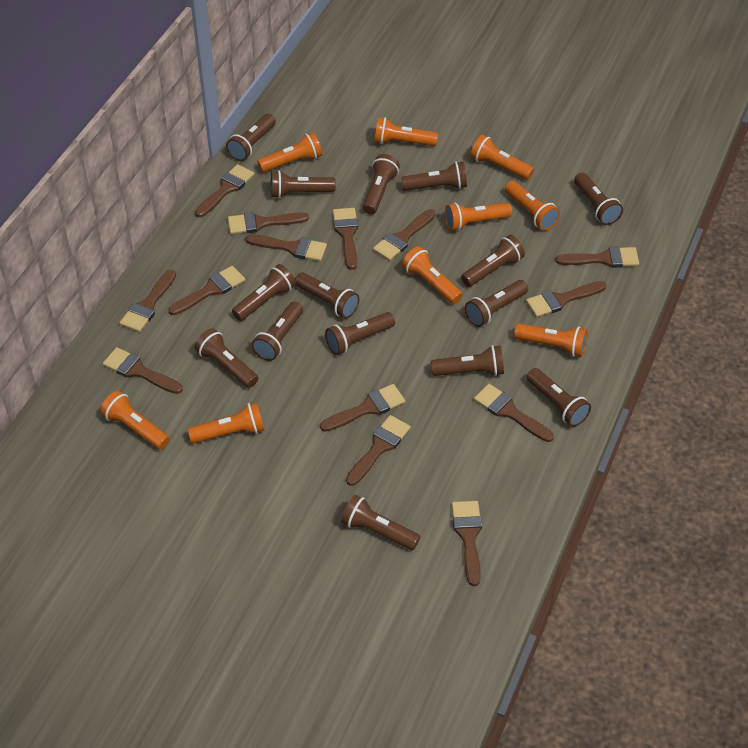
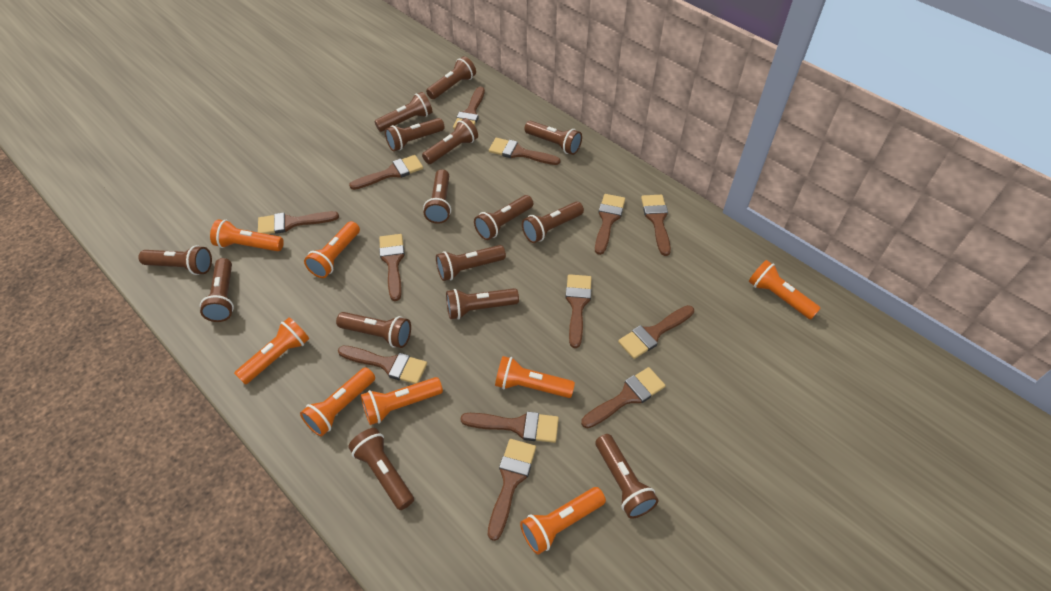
brown brush: [102,347,183,394] [119,270,176,332] [168,266,245,315] [195,164,255,217] [228,212,309,234] [245,234,327,261] [320,384,406,432] [333,208,358,270] [346,415,411,486] [373,209,435,261] [452,501,482,586] [474,384,554,442] [526,281,607,317] [555,246,639,268] = 14 -> [258,211,339,234] [338,346,427,384] [349,155,423,190] [379,234,405,301] [453,86,485,129] [460,412,559,443] [488,439,536,541] [489,138,561,165] [565,274,592,348] [581,367,666,429] [595,194,625,255] [618,305,694,359] [641,195,671,256] = 13
orange flashlight: [100,391,170,449] [188,402,265,443] [257,132,322,173] [374,117,438,146] [402,246,463,304] [445,203,512,231] [470,135,534,180] [505,181,560,231] [514,323,587,357] = 9 -> [210,219,284,251] [234,317,309,384] [300,367,375,437] [304,221,360,278] [361,377,443,425] [495,356,575,398] [520,487,606,554] [749,260,821,319] = 8

